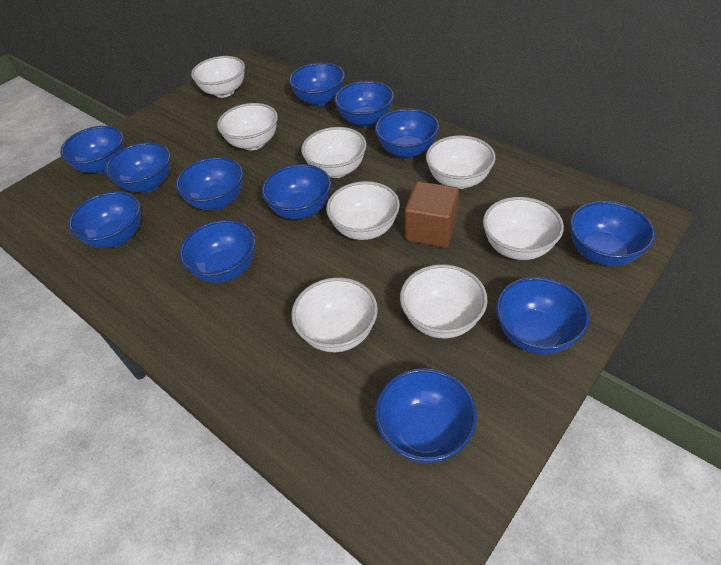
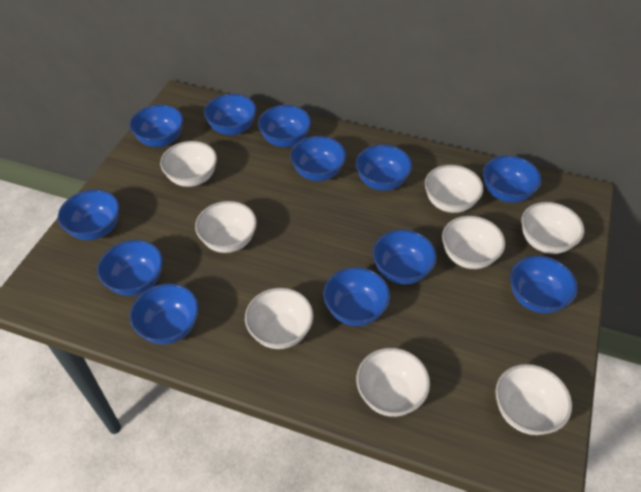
brown cube: [405,181,459,248] = 1 -> none = 0

